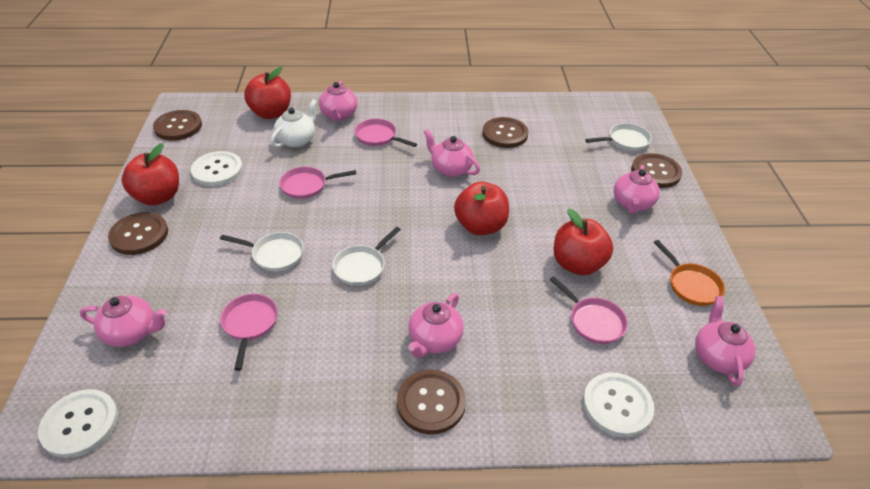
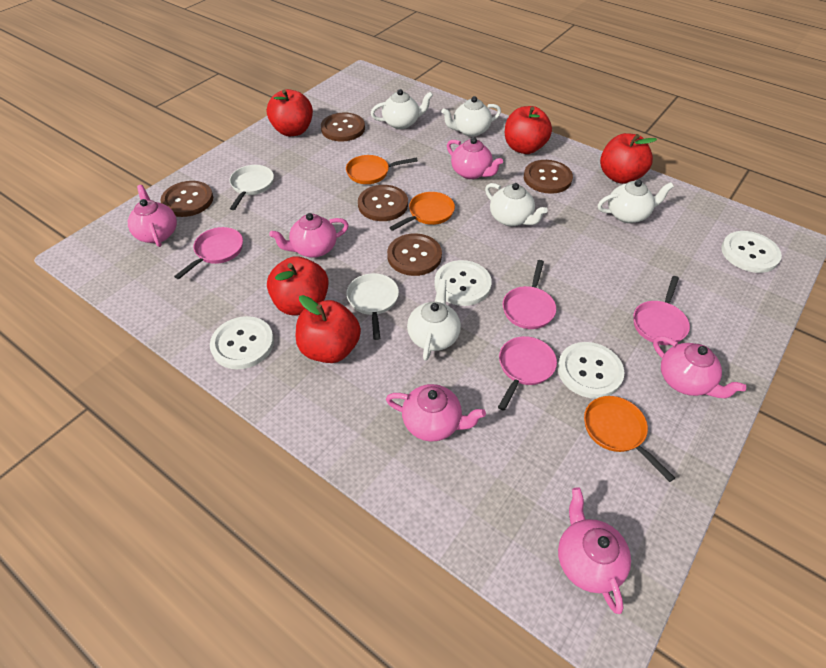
orange pan: [654,240,725,306] = 1 -> [346,155,418,184] [389,192,455,231] [584,396,675,482] = 3
red apple: [122,143,179,205] [244,67,291,119] [454,182,509,235] [554,209,613,276] = 4 -> [267,89,313,136] [267,256,329,315] [296,295,361,363] [505,106,552,154] [600,133,657,184] = 5
white button: [38,389,118,458] [191,151,243,186] [583,372,654,437] = 3 -> [210,316,274,369] [434,260,492,306] [558,342,625,399] [721,231,782,273] = 4
white pan: [220,232,304,271] [332,227,401,286] [585,123,652,151] = 3 -> [229,165,274,210] [346,273,399,340] = 2
white teapot: [271,99,317,148] = 1 -> [371,89,433,129] [407,279,461,360] [441,96,501,137] [485,183,548,227] [598,180,674,223] = 5

